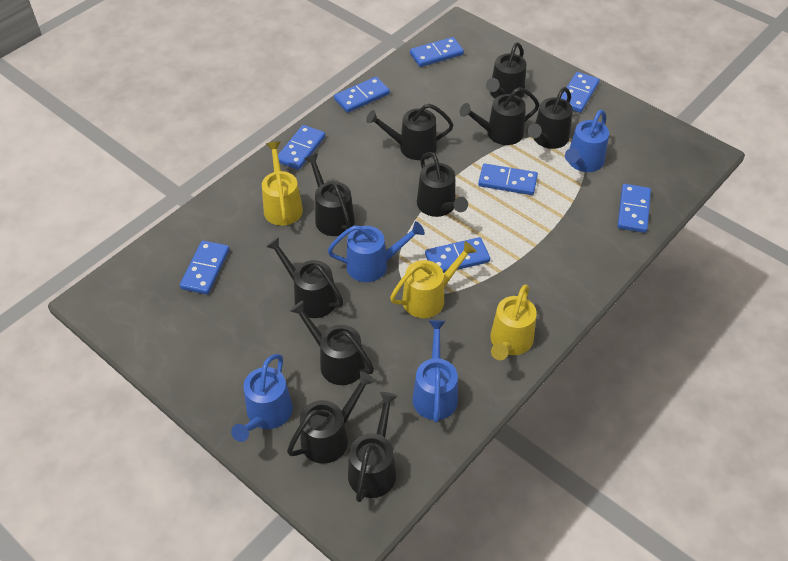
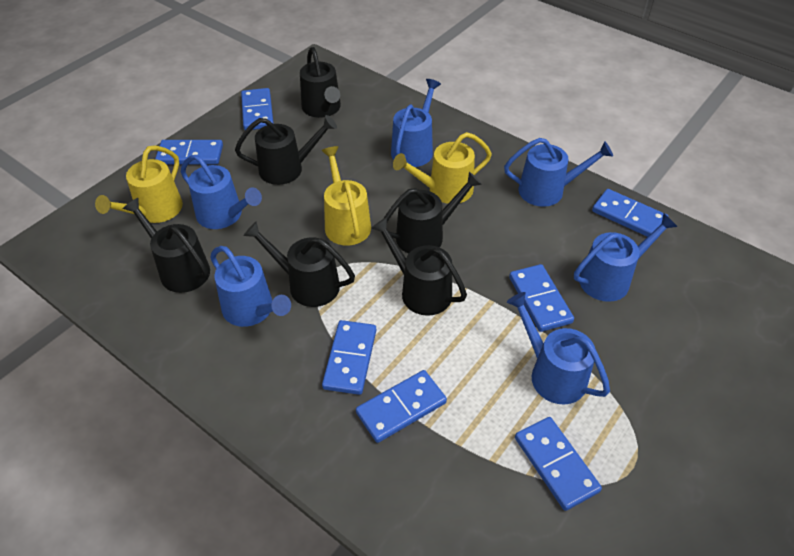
black watering can: [266,237,344,318] [287,371,375,464] [290,301,374,385] [304,153,355,236] [348,392,398,502] [366,103,453,160] [417,152,468,217] [460,87,540,145] [486,42,526,99] [527,87,573,149] = 10 -> [123,198,210,293] [235,115,337,185] [244,221,355,307] [300,47,341,118] [371,217,467,316] [384,172,482,254] = 6
blue domino: [180,241,229,295] [278,125,325,170] [334,77,390,113] [410,37,464,67] [425,237,490,273] [478,164,538,195] [561,72,600,113] [617,184,651,233] = 8 -> [155,140,223,164] [241,88,274,130] [322,320,376,395] [356,370,447,443] [509,264,574,332] [515,417,602,511] [592,189,668,237] = 7
blue watering can: [231,354,293,442] [328,221,425,282] [412,320,458,423] [565,110,609,172] = 4 -> [181,155,262,229] [210,246,291,327] [391,79,441,167] [504,138,613,207] [507,292,610,405] [574,214,678,302] = 6

